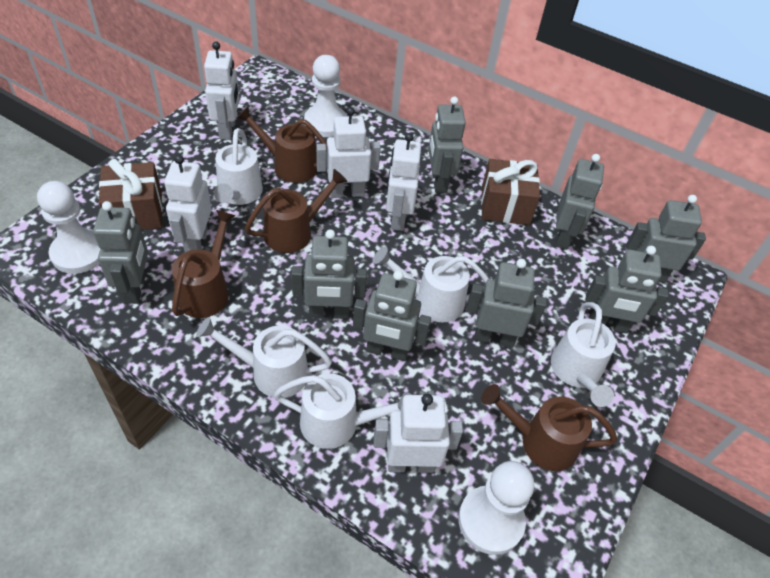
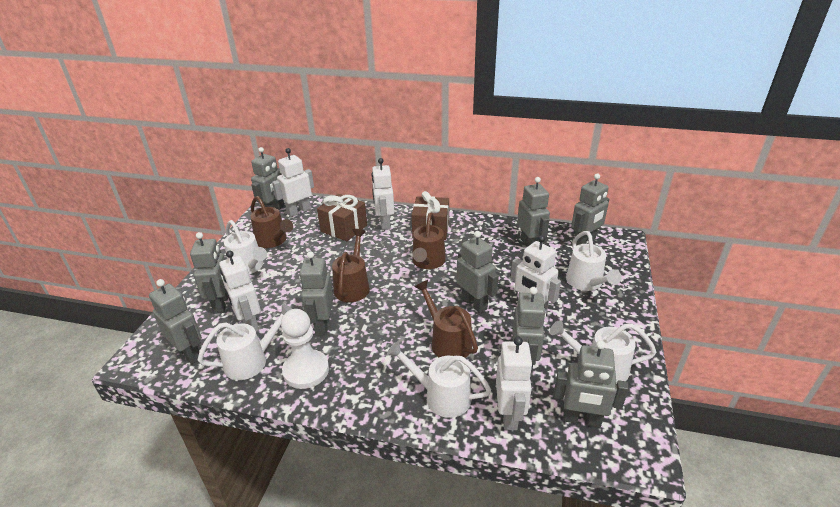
grey robot: [93,201,148,304] [292,229,367,319] [353,270,431,361] [428,97,466,193] [466,259,547,348] [555,154,604,249] [586,246,669,334] [627,195,706,283] = 8 -> [149,279,202,364] [190,232,228,314] [251,147,285,210] [299,251,334,336] [456,231,499,313] [512,287,546,376] [517,177,550,247] [554,340,629,427] [571,173,609,246] = 9
white pawn: [37,181,100,274] [304,55,347,137] [458,461,534,555] = 3 -> [281,309,329,389] = 1

